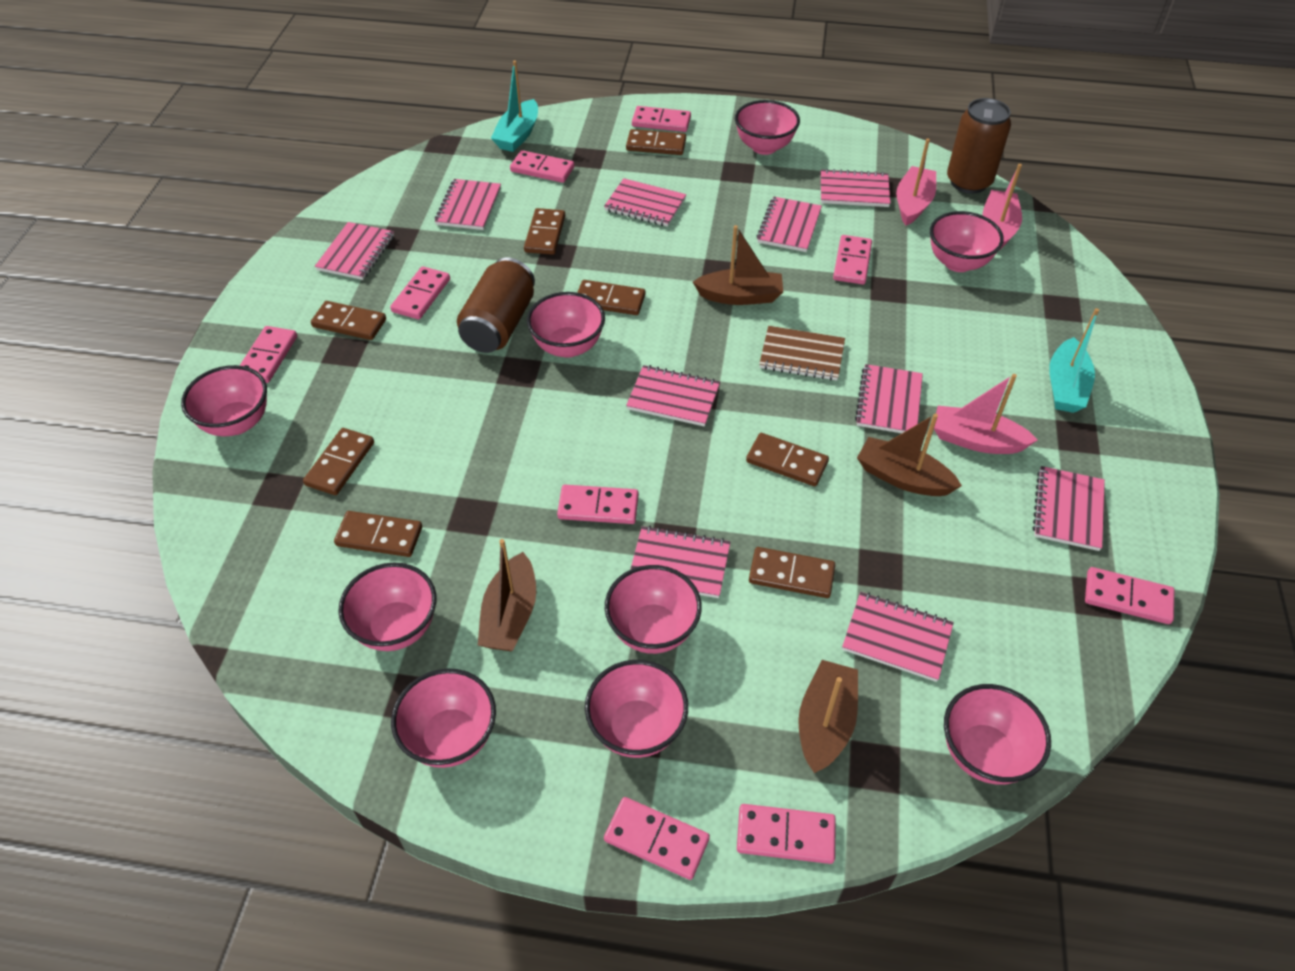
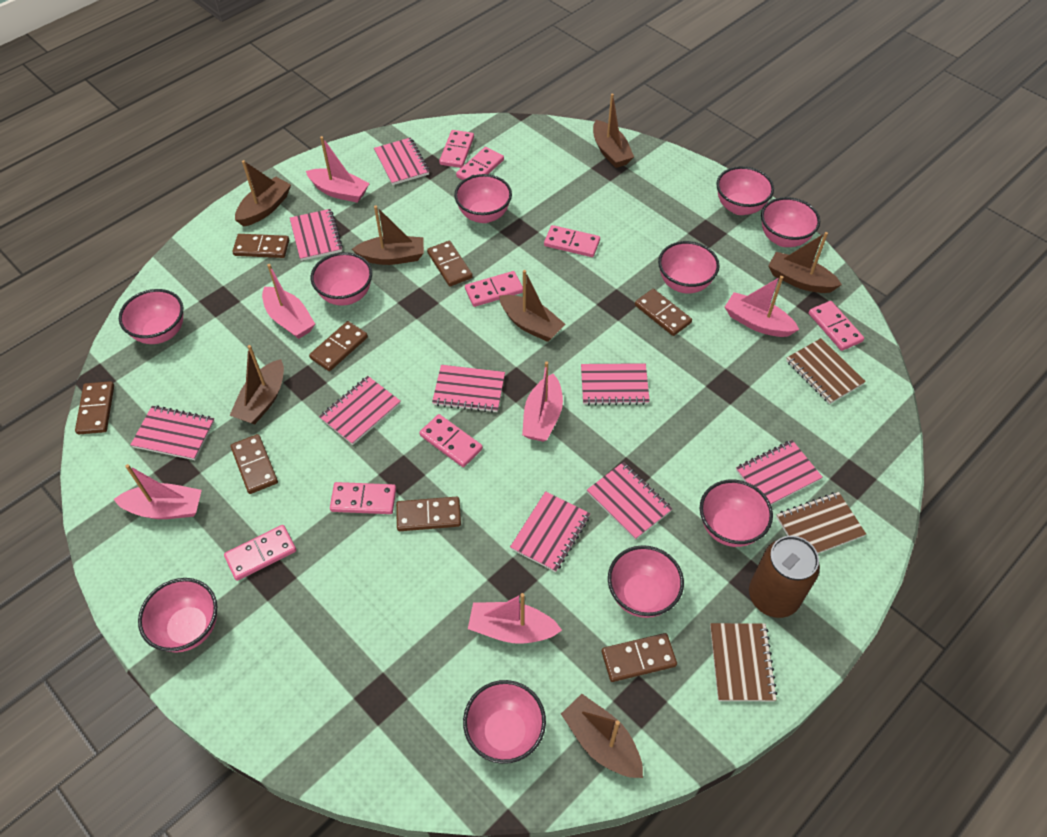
brown boat: [478,539,536,651] [693,225,783,305] [798,660,858,773] [857,413,962,496] = 4 -> [229,345,284,425] [235,160,291,227] [352,206,424,265] [499,270,566,342] [561,694,643,778] [593,94,634,168] [768,232,842,293] = 7
brown can: [457,258,535,353] [947,98,1011,194] = 2 -> [749,536,820,618] = 1
brown notebook: [759,326,845,381] = 1 -> [710,623,777,701] [776,492,866,554] [786,338,866,404] = 3
pink boat: [896,138,936,226] [934,374,1037,454] [983,164,1022,250] = 3 -> [113,464,202,519] [262,264,315,339] [306,136,370,203] [468,593,562,644] [522,361,563,442] [725,276,799,337] = 6
pink bowl: [181,365,267,436] [338,563,436,651] [391,668,496,768] [527,292,605,358] [585,660,688,758] [605,565,702,654] [735,100,800,155] [930,211,1004,272] [944,684,1051,785] = 9 -> [119,289,183,344] [138,578,217,653] [311,252,372,306] [454,174,512,223] [463,680,546,764] [608,545,684,618] [658,241,720,294] [700,480,773,547] [716,166,774,215] [761,197,820,247] = 10
pink domino: [240,326,297,383] [390,266,450,319] [510,150,574,183] [557,485,639,524] [604,797,710,880] [632,106,691,132] [737,804,836,864] [833,235,872,284] [1085,567,1174,624] = 9 -> [224,525,296,581] [330,482,396,514] [419,414,483,467] [439,130,474,168] [456,147,504,180] [465,271,523,307] [544,225,600,257] [809,301,864,351] = 8
pink notebook: [315,222,394,280] [435,179,501,230] [604,178,686,227] [626,365,720,427] [630,526,730,598] [757,197,822,252] [821,169,890,207] [842,592,954,682] [855,364,923,433] [1033,466,1105,551] = 10 -> [131,405,215,460] [290,209,343,261] [319,376,401,445] [374,138,429,185] [432,365,505,413] [510,491,590,572] [581,363,650,405] [587,462,673,540] [736,440,823,505] = 9
turquoise boat: [491,60,538,152] [1049,308,1099,413] = 2 -> none = 0

